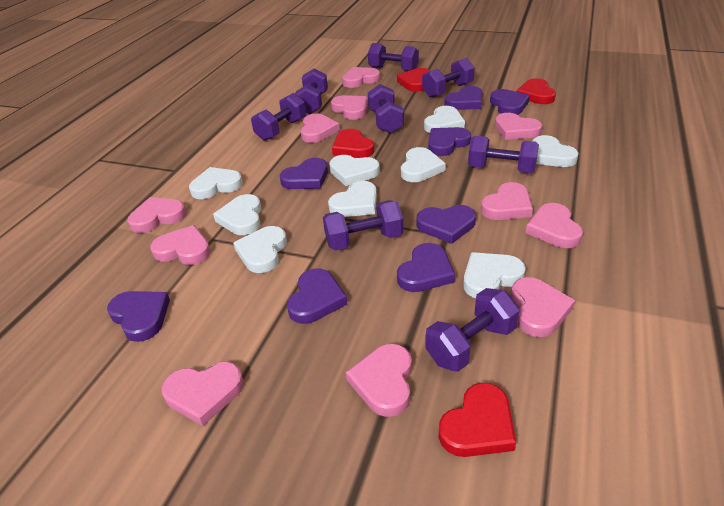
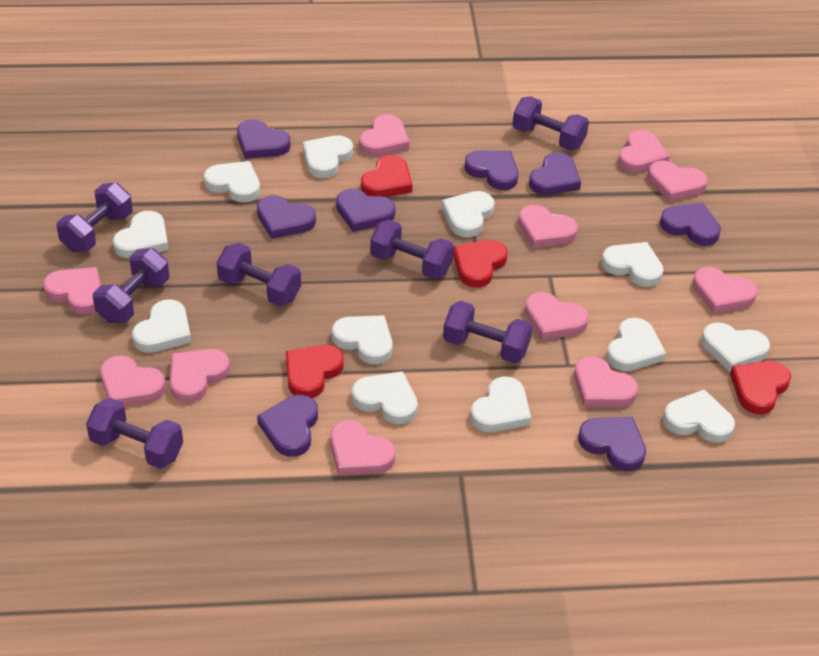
purple dumbbell: [251,93,306,141] [295,68,328,115] [323,200,404,251] [368,43,419,71] [368,84,404,133] [422,58,475,98] [425,288,520,372] [468,136,539,173] = 8 -> [57,183,133,252] [86,398,183,469] [93,248,169,323] [217,243,301,306] [370,220,454,279] [443,301,532,363] [512,96,589,150] = 7
white heart: [189,167,243,199] [213,194,262,235] [233,226,287,273] [328,181,377,217] [329,155,380,186] [401,147,446,182] [424,106,465,133] [463,252,526,298] [533,135,579,167] = 9 -> [113,211,168,258] [132,299,191,353] [204,161,260,203] [303,135,353,178] [332,315,393,364] [352,371,418,424] [441,191,495,238] [470,377,531,432] [601,242,664,287] [606,318,666,371] [663,389,735,443] [701,322,770,372] = 12

